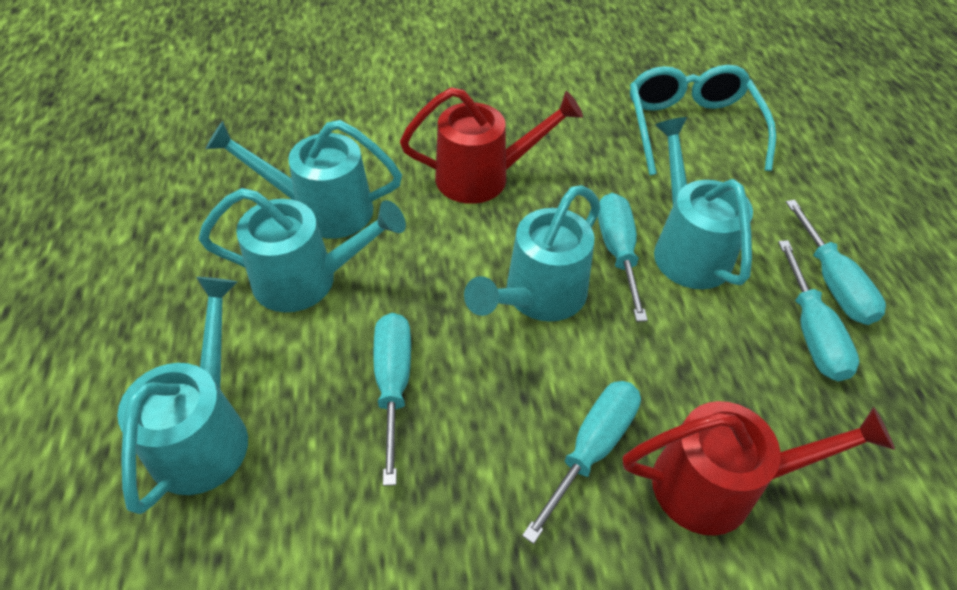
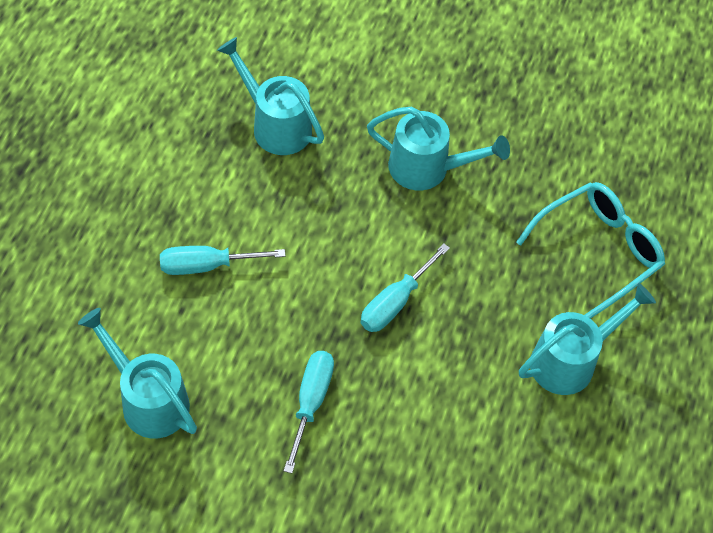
red watering can: [400,87,583,204] [623,401,895,536] = 2 -> none = 0
turquoise screwdriver: [374,313,411,486] [522,381,641,544] [598,193,648,322] [778,240,859,381] [786,200,886,325] = 5 -> [160,246,286,275] [284,351,334,473] [361,243,450,332] = 3
turquoise watering can: [117,277,248,514] [199,188,406,312] [206,120,402,239] [464,185,600,322] [654,117,753,289] = 5 -> [78,308,197,438] [217,37,324,155] [367,107,510,190] [519,283,656,395] = 4

